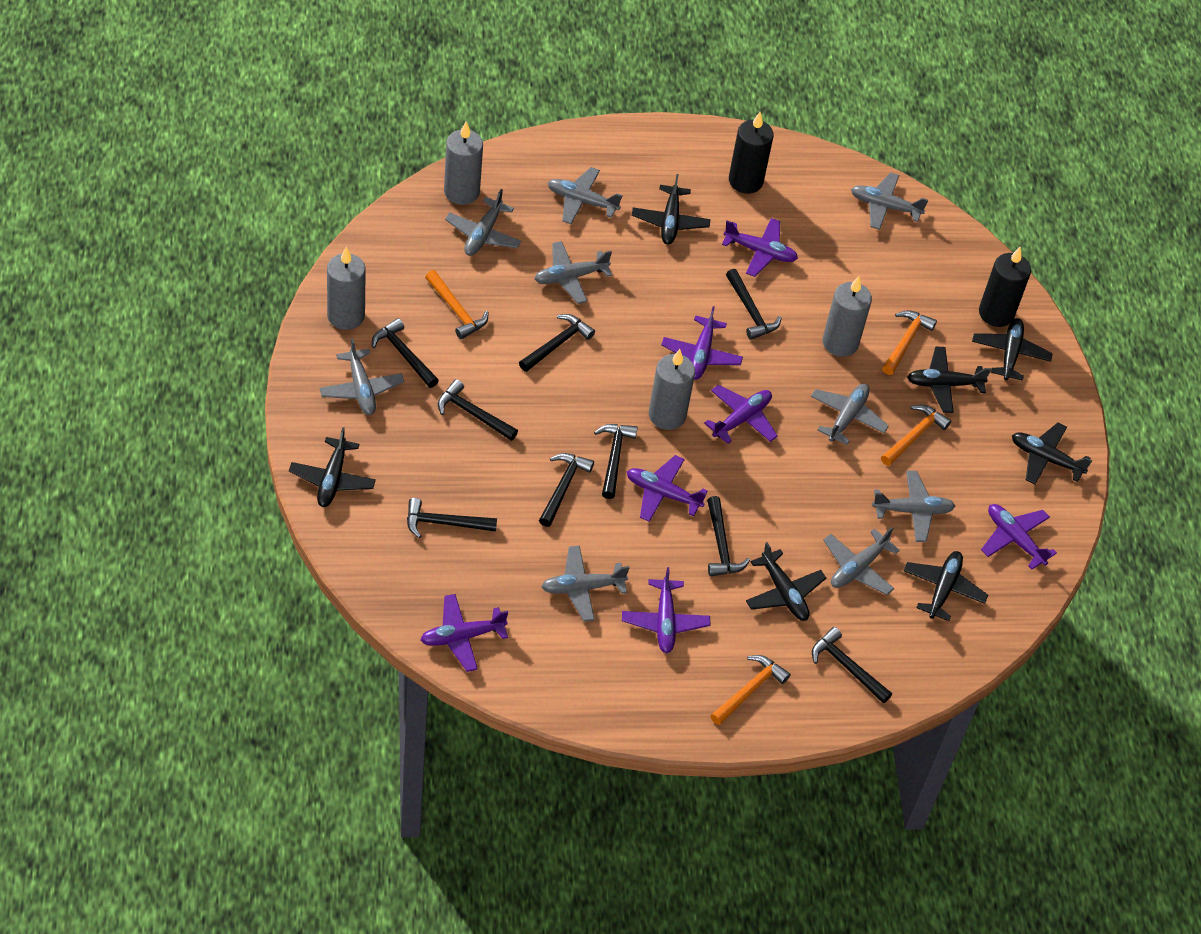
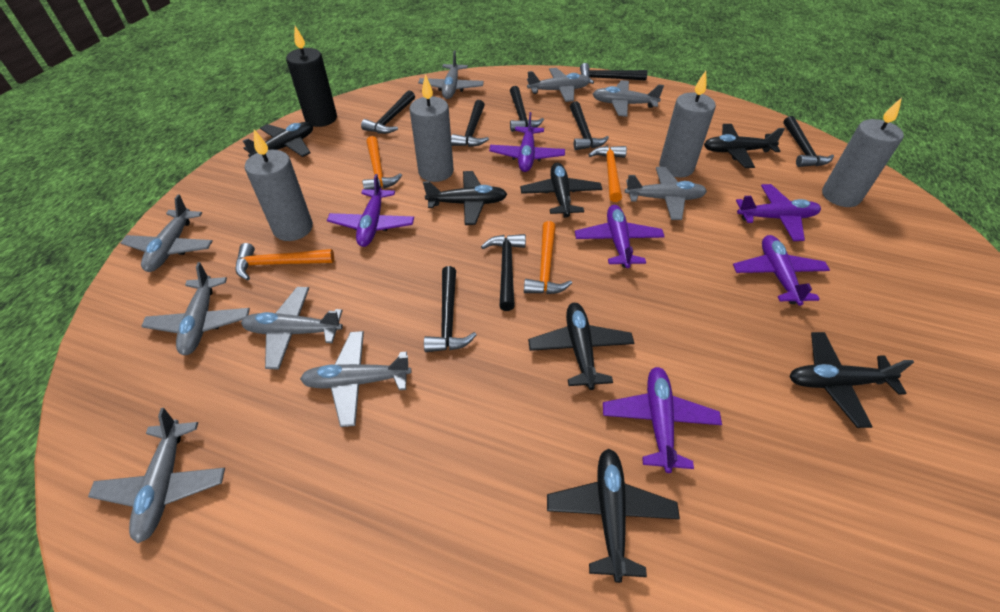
black candle: [729,112,774,194] [979,246,1031,327] = 2 -> [286,26,337,127] = 1
black hammer: [372,318,439,388] [407,498,497,538] [438,379,518,441] [519,314,595,372] [539,453,594,527] [594,424,637,499] [707,496,750,577] [726,269,782,340] [812,627,892,703] = 9 -> [361,90,415,134] [424,266,477,352] [451,100,489,147] [481,234,526,311] [510,86,544,132] [570,101,609,150] [580,63,647,84] [783,116,834,167] = 8
purple plane: [420,594,508,672] [622,567,710,653] [627,455,708,522] [661,306,743,380] [704,385,778,444] [722,218,798,277] [981,504,1057,569] = 7 -> [327,174,414,247] [489,112,565,172] [575,205,665,268] [603,367,722,473] [733,235,830,306] [736,184,821,241] = 6

